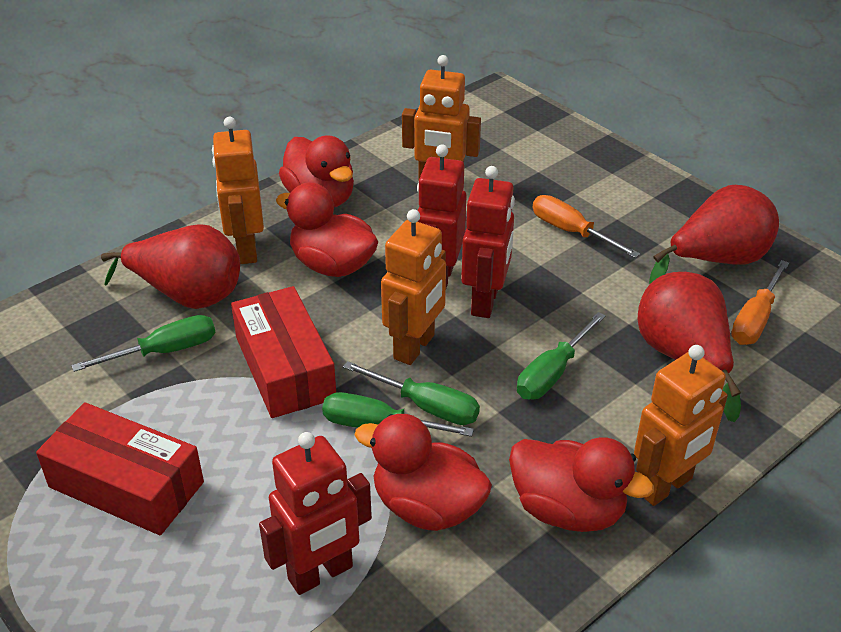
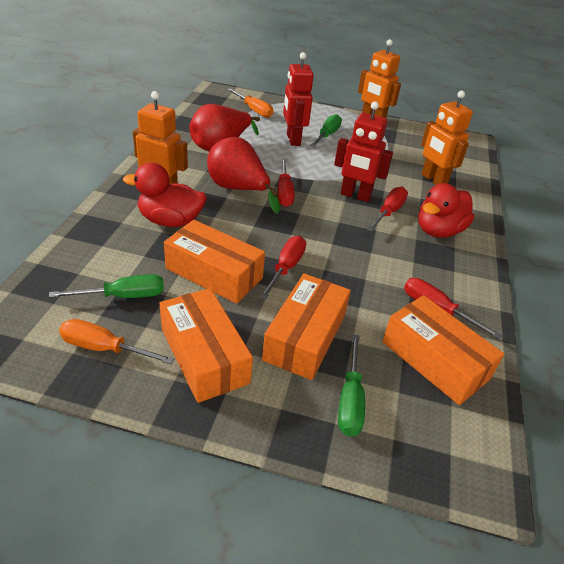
green screwdriver: [72,315,215,372] [322,392,474,437] [343,361,480,425] [517,312,606,399] = 4 -> [49,274,164,298] [310,114,342,147] [338,334,365,437] = 3
orange box: none = 0 -> [160,288,253,403] [164,220,265,304] [262,273,351,380] [382,295,504,405] = 4
orange robot: [212,117,264,264] [381,209,446,365] [402,55,481,178] [634,345,728,506] = 4 -> [133,91,188,184] [358,39,401,118] [421,91,473,185] = 3
red box: [36,402,204,535] [231,286,336,418] = 2 -> none = 0
red duck: [276,182,378,277] [279,135,354,207] [355,414,492,531] [509,437,654,532] = 4 -> [123,162,207,227] [418,183,475,238] = 2
red pear: [101,224,240,309] [637,272,741,422] [649,185,779,284] = 3 -> [189,104,260,151] [207,137,280,214] = 2
red robot: [259,432,372,595] [417,144,466,288] [461,166,515,318] = 3 -> [283,52,314,146] [334,101,393,202] = 2
red screwdriver: none = 0 -> [259,236,306,300] [277,159,295,207] [367,187,408,231] [404,278,502,339] = 4

